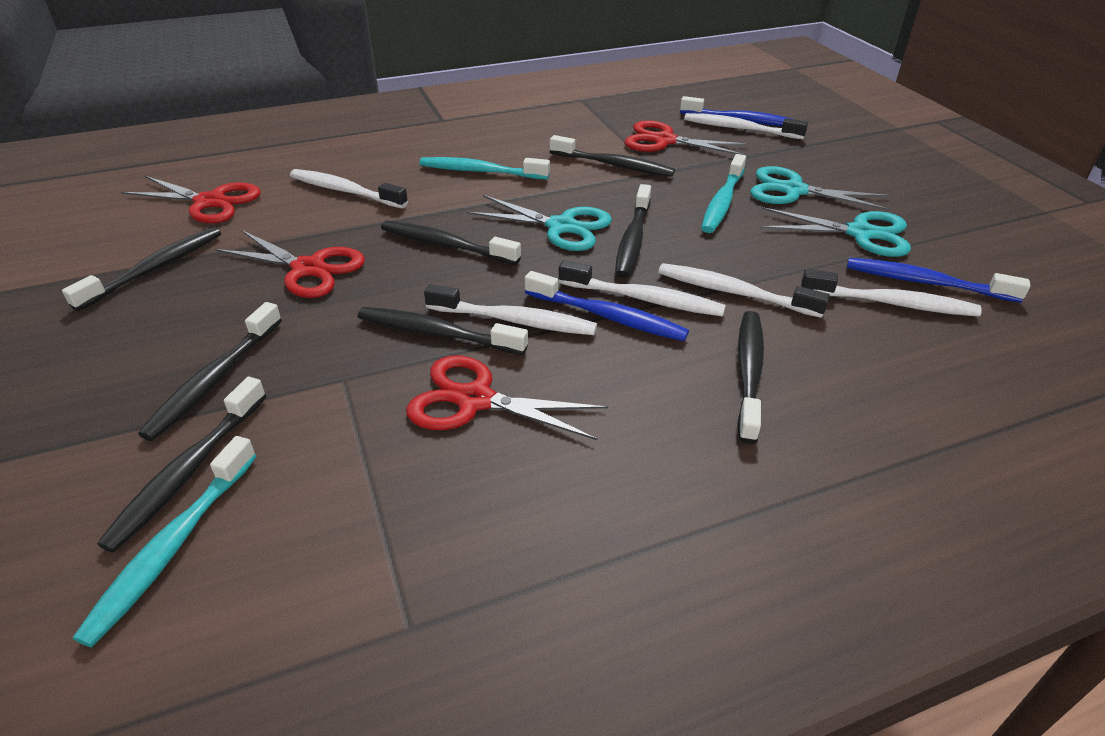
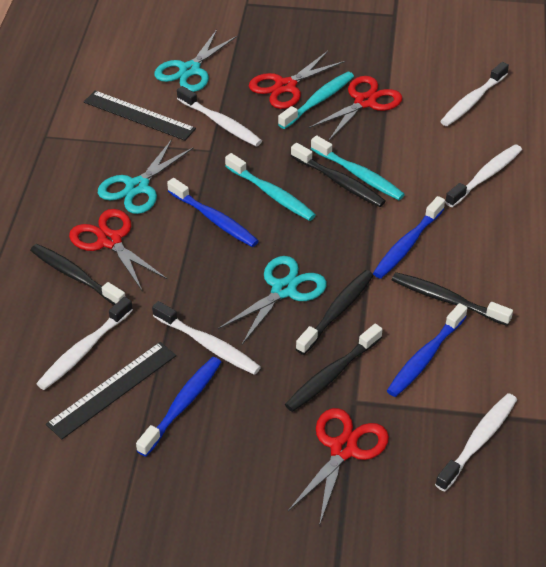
black ruler: none = 0 -> [46,342,176,439] [84,91,196,141] = 2
black toothbrush: [62,227,221,311] [97,377,266,552] [138,302,282,441] [358,307,528,355] [381,221,521,265] [550,135,675,177] [615,184,651,278] [737,311,764,444] = 8 -> [30,244,126,305] [285,324,383,412] [291,143,386,207] [296,270,374,355] [392,272,513,326] = 5
blue toothbrush: [525,271,689,341] [680,96,795,126] [847,258,1030,302] = 3 -> [136,357,221,457] [167,178,259,247] [373,196,445,279] [387,303,467,397] = 4

